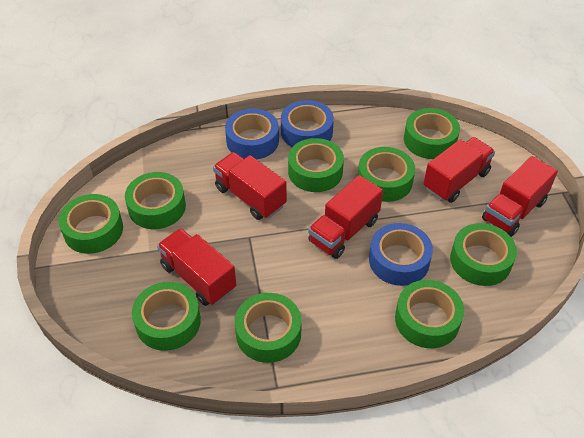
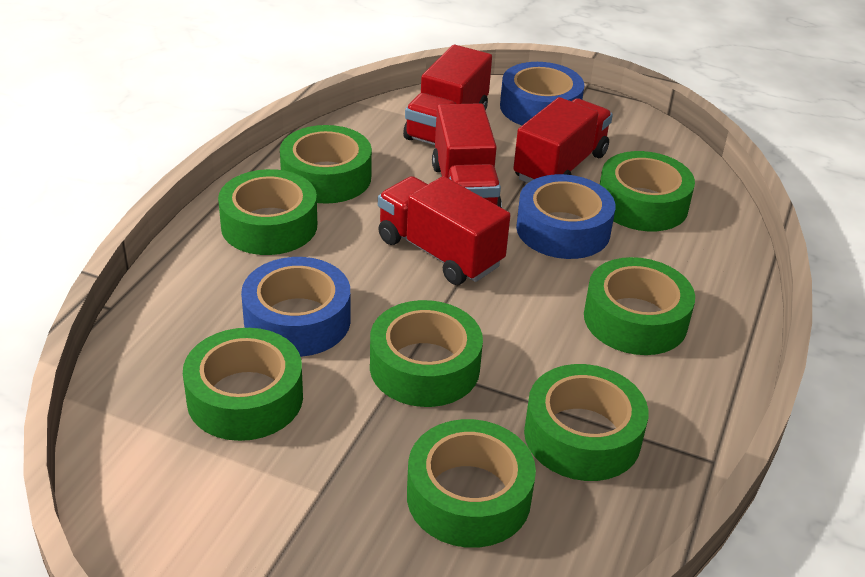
green tape: [59,194,123,254] [125,172,186,229] [132,282,201,351] [235,293,302,363] [288,138,344,192] [358,147,415,202] [395,280,464,348] [404,108,460,159] [450,223,517,286] = 9 -> [183,328,303,441] [218,169,317,255] [280,125,372,204] [370,300,483,407] [407,419,536,548] [524,364,648,481] [584,257,695,355] [600,151,695,231] = 8
red truck: [157,228,236,306] [213,152,287,220] [308,175,383,259] [423,137,495,203] [482,156,558,237] = 5 -> [378,176,510,285] [403,45,492,145] [432,103,502,208] [513,97,613,183] = 4

